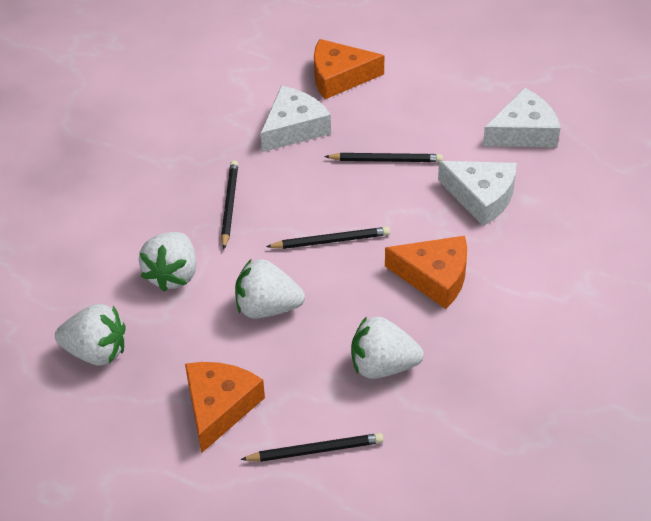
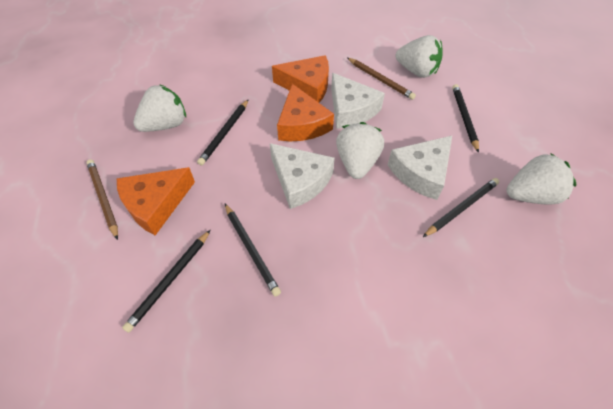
black pencil: [221,160,238,249] [240,433,384,462] [266,227,390,249] [324,153,443,162] = 4 -> [122,230,210,333] [197,99,249,166] [225,204,281,297] [423,178,499,237] [452,84,479,153] = 5
brown pencil: none = 0 -> [86,159,118,240] [347,58,416,100] = 2

